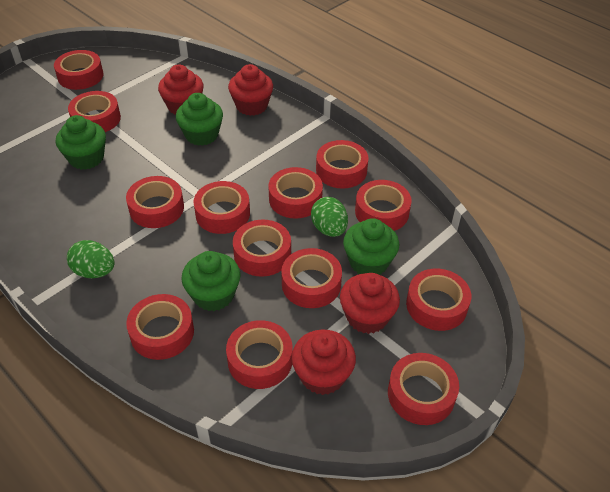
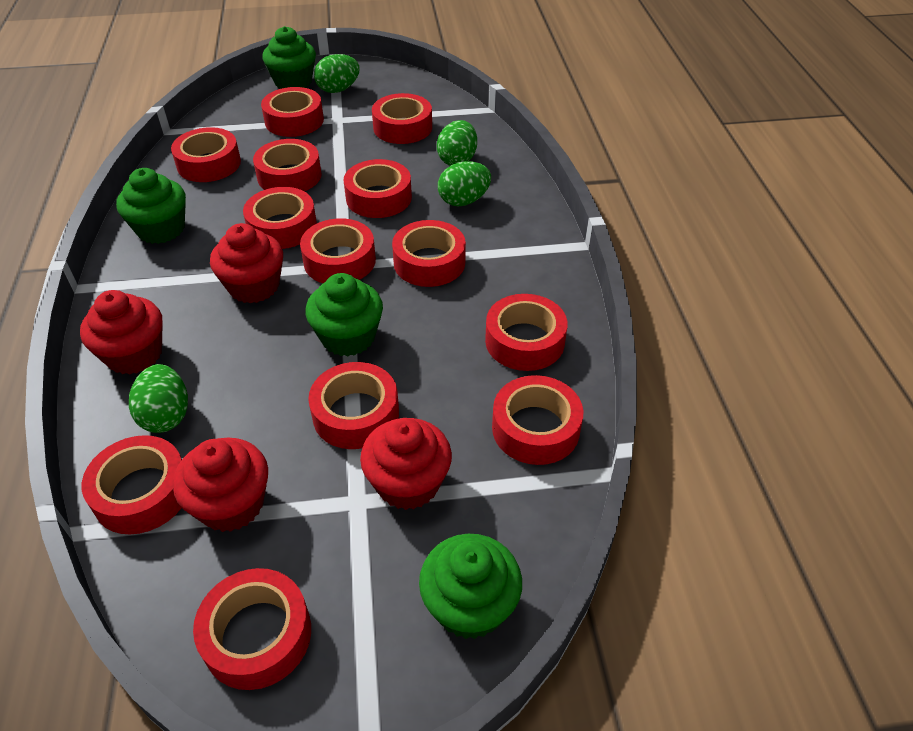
green egg: [67,240,115,278] [311,197,348,237] = 2 -> [129,364,188,433] [314,54,360,93] [437,120,477,166] [438,161,491,207] = 4

